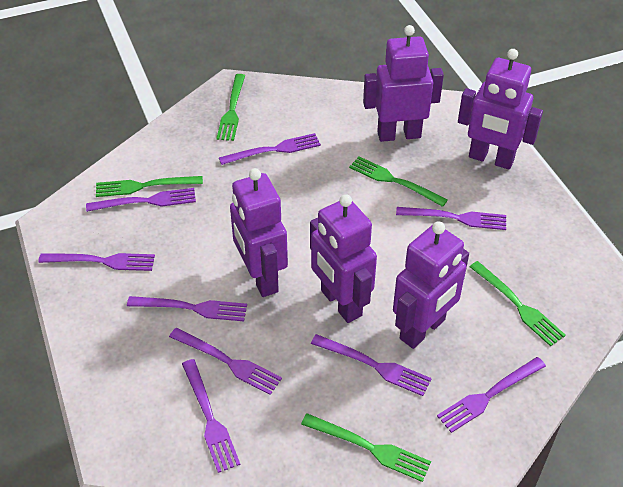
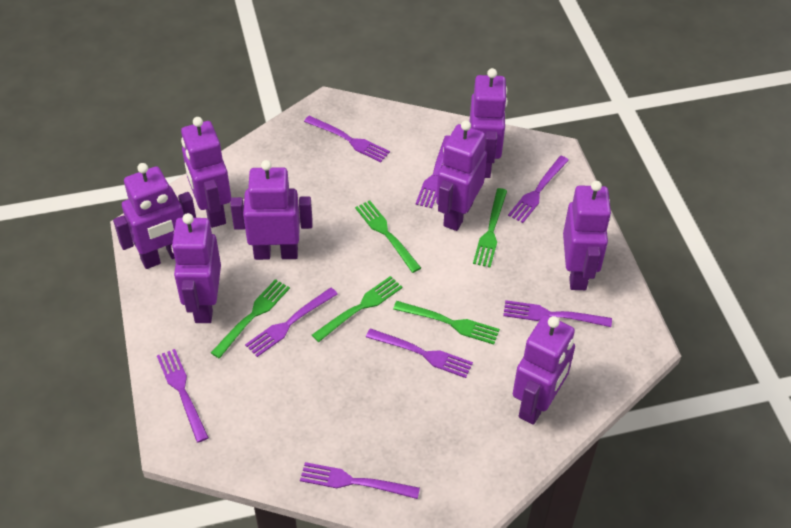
purple fork: [38,253,155,271] [86,188,196,212] [127,296,247,321] [169,328,282,395] [182,359,240,473] [219,133,321,165] [311,334,432,396] [396,207,506,230] [437,357,546,433] = 9 -> [157,349,209,443] [245,287,338,357] [300,462,420,499] [304,116,390,162] [366,328,473,378] [415,135,450,208] [503,300,612,327] [508,156,569,223] = 8
purple robot: [230,168,288,297] [310,194,377,323] [363,25,444,142] [393,221,469,349] [458,49,543,170] = 5 -> [113,163,196,269] [171,213,221,323] [181,117,231,228] [230,160,313,260] [436,121,487,231] [469,68,508,178] [513,315,575,425] [563,181,612,290] = 8

